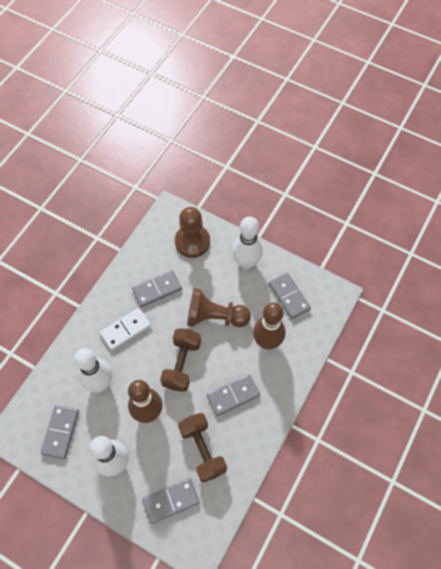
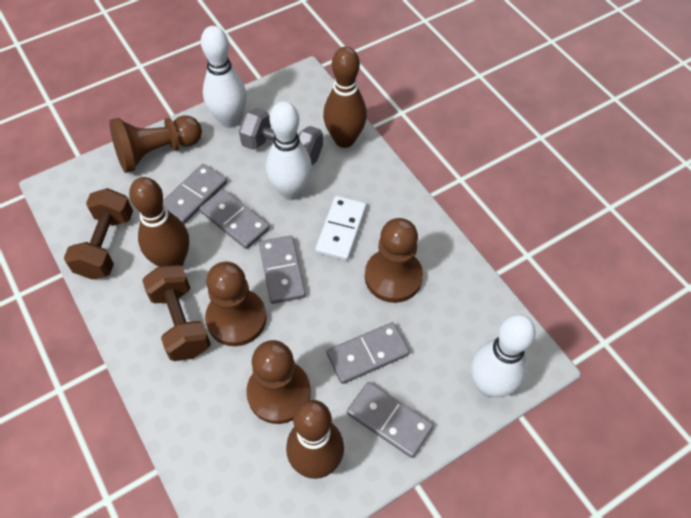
brown bowling pin: [128,380,162,423] [253,302,286,349] = 2 -> [129,177,189,266] [286,400,344,479] [323,47,367,148] = 3
brown pawn: [175,207,210,258] [187,288,251,327] = 2 -> [109,115,202,173] [205,262,267,346] [246,340,311,424] [365,218,423,303] = 4
grey dumbbell: none = 0 -> [239,108,323,165] = 1

